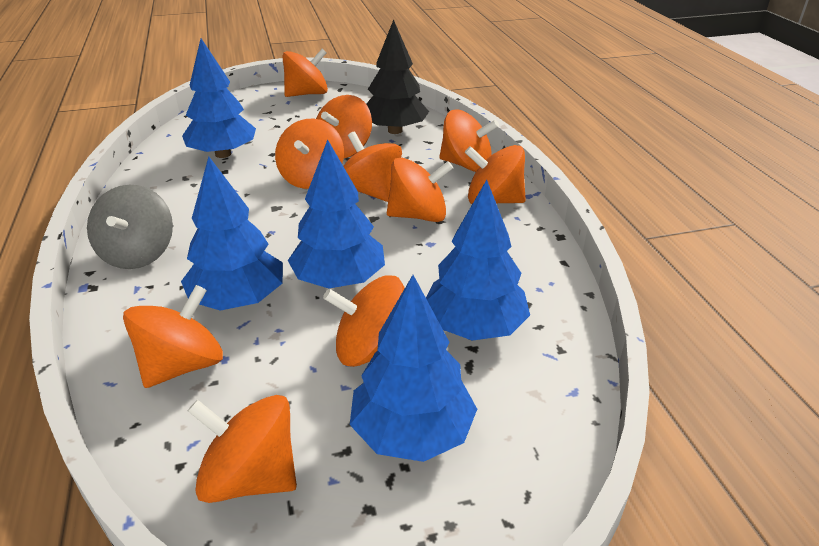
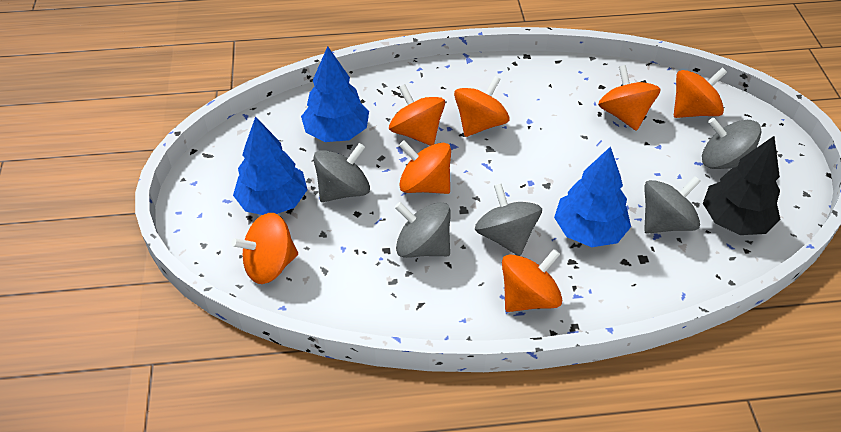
blue tree: [181,156,283,311] [182,38,256,158] [288,139,385,288] [350,275,477,462] [426,180,530,341] = 5 -> [233,116,308,215] [301,46,369,142] [554,146,631,247] = 3
grey spinning top: [87,185,173,269] = 1 -> [313,143,370,202] [395,202,451,258] [475,183,542,256] [644,176,701,234] [702,118,761,169] = 5
orange spinning top: [123,285,223,388] [188,395,297,503] [275,119,344,189] [283,49,328,97] [316,95,372,159] [323,276,405,367] [343,131,402,202] [387,157,453,222] [439,110,499,172] [465,145,526,204] = 10 -> [232,213,298,284] [389,84,445,146] [399,141,451,194] [454,76,510,137] [502,249,562,312] [598,65,661,131] [674,67,727,118] = 7

